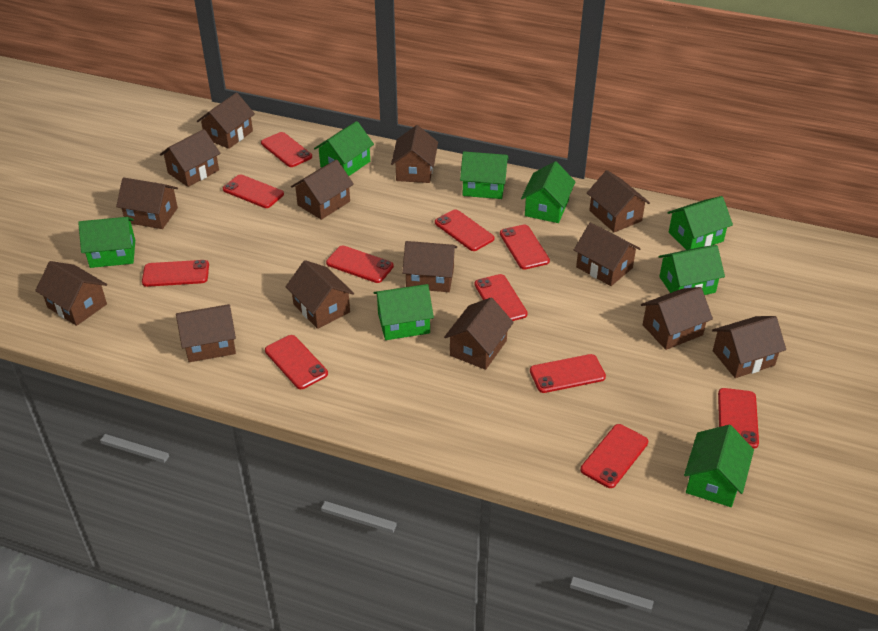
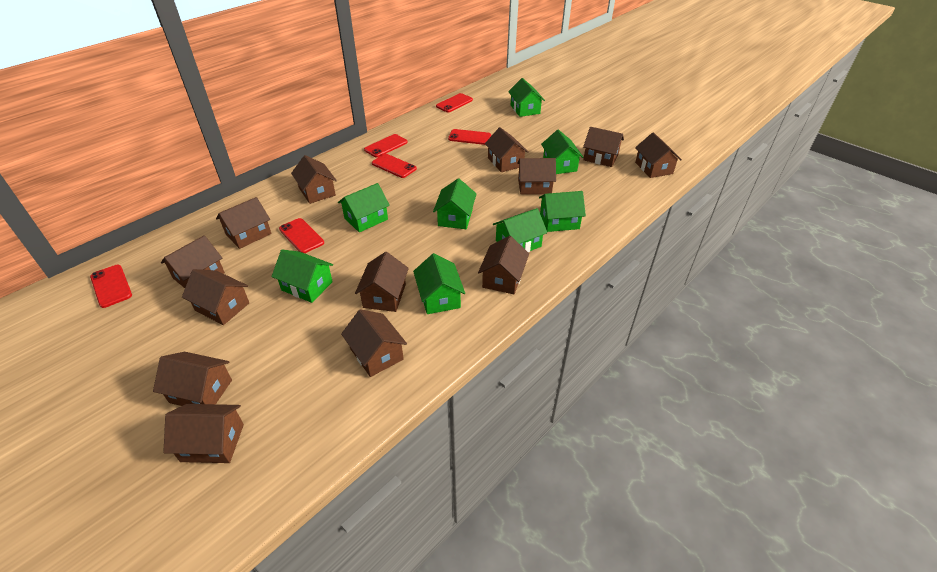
brown house: [35,261,107,326] [116,177,178,229] [160,129,221,187] [176,304,236,362] [197,92,255,149] [286,260,354,329] [291,159,354,220] [391,125,438,183] [402,241,457,292] [444,297,514,370] [574,223,641,286] [587,170,650,232] [641,287,713,350] [712,316,786,378] = 14 -> [153,352,232,406] [161,235,225,288] [163,404,244,463] [182,269,249,325] [216,197,272,249] [291,155,337,204] [341,309,407,377] [355,252,409,312] [478,236,529,294] [485,127,529,172] [517,158,556,195] [583,127,624,167] [635,132,682,178] = 13
red phone: [142,260,209,287] [223,174,284,208] [261,132,312,167] [265,335,328,389] [326,245,394,283] [435,209,494,251] [474,274,528,321] [500,224,550,270] [530,354,606,393] [580,424,648,488] [718,388,759,449] = 11 -> [90,265,132,308] [279,218,324,253] [364,134,408,157] [372,154,417,178] [436,93,473,112] [448,129,491,145] = 6

